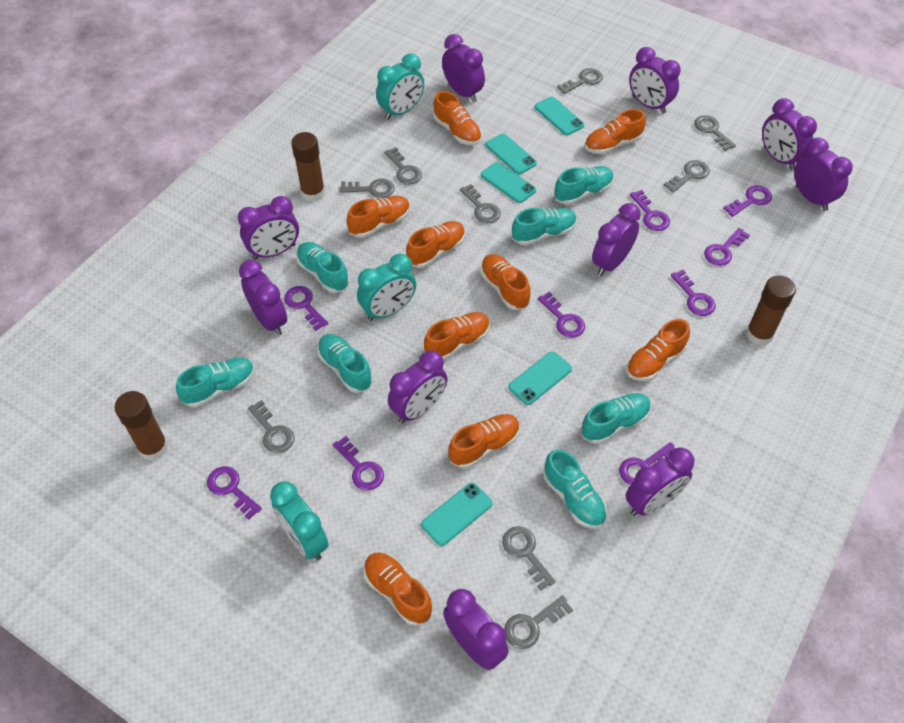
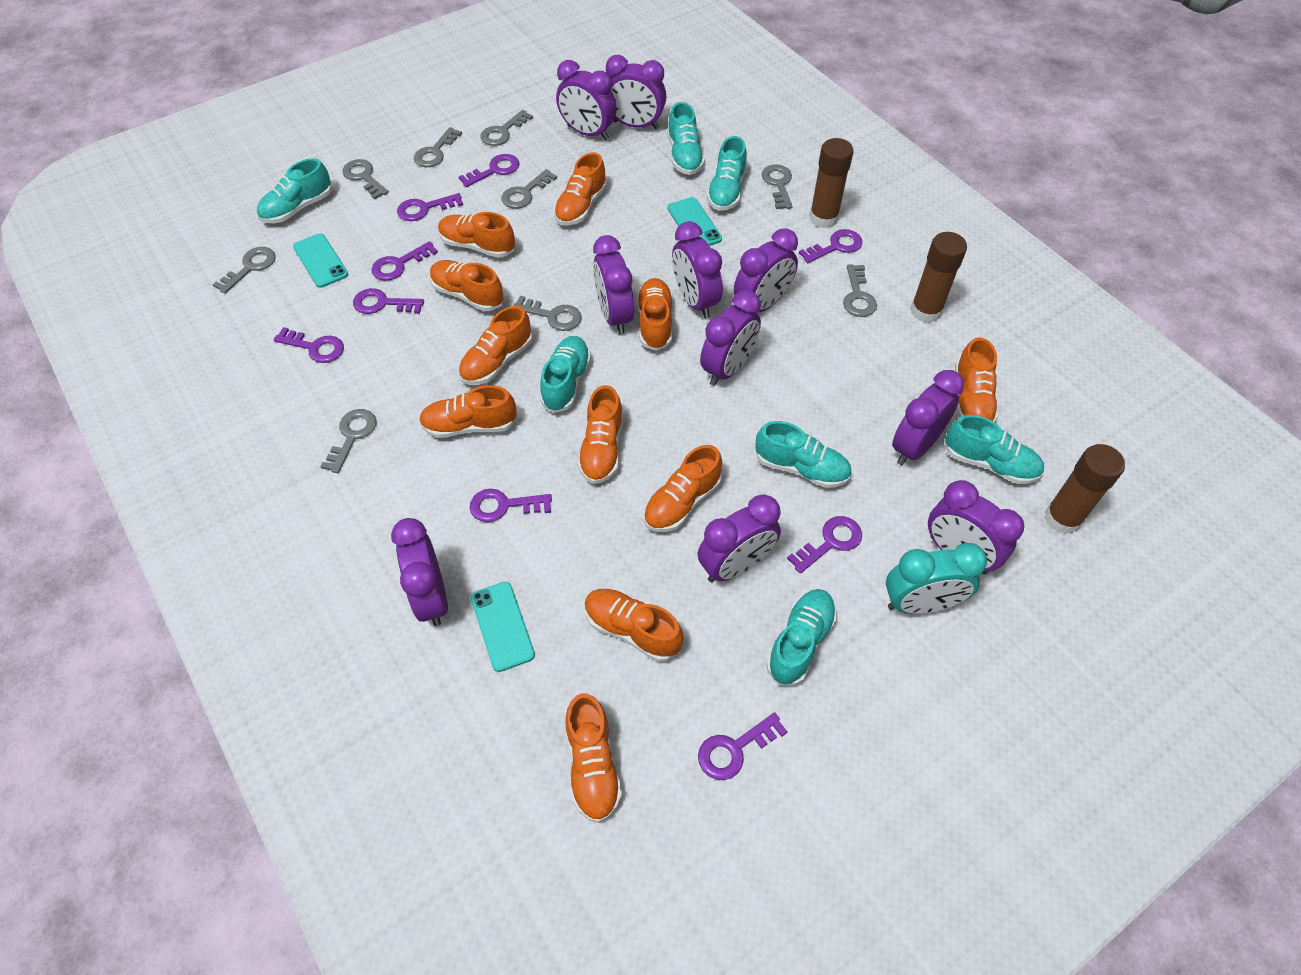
orange shoe: [347,196,410,238] [364,553,433,626] [406,221,465,268] [424,312,490,361] [433,91,482,145] [448,414,520,468] [480,254,531,310] [585,109,646,154] [626,319,690,381] = 9 -> [419,385,517,438] [430,260,504,311] [438,212,515,258] [459,306,533,385] [554,152,607,226] [565,693,622,823] [577,385,623,484] [584,589,683,662] [637,278,673,351] [644,445,722,532] [955,337,998,423] = 11
turquoise clock: [270,481,329,560] [357,254,416,321] [376,53,424,120] = 3 -> [886,543,987,614] = 1
turquoise phone: [421,483,492,546] [481,162,536,203] [485,134,537,174] [508,351,572,405] [535,97,584,135] = 5 -> [293,233,348,288] [471,582,535,672] [667,197,722,246] = 3

